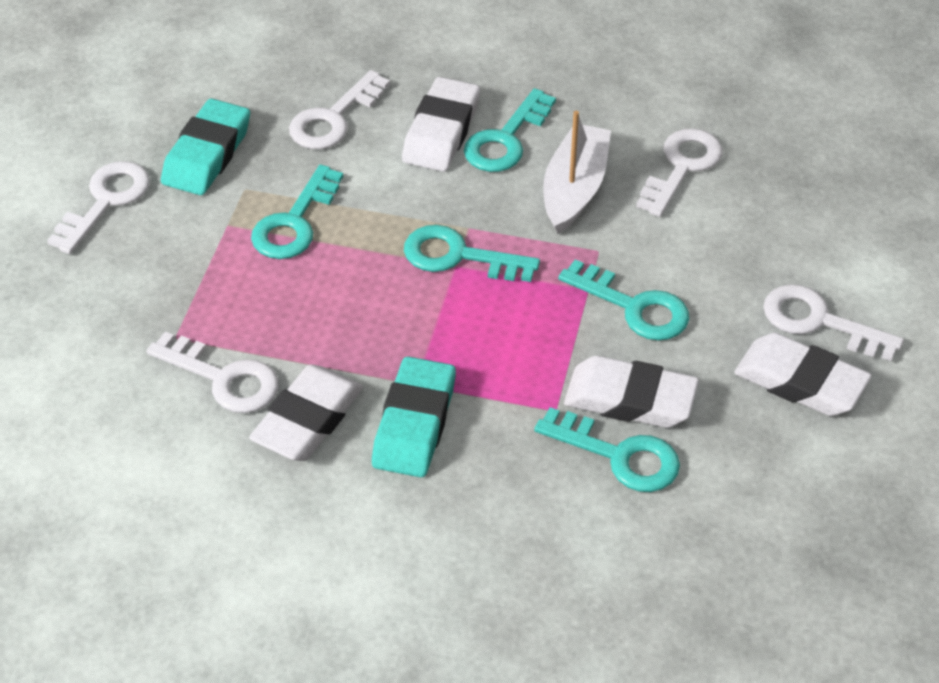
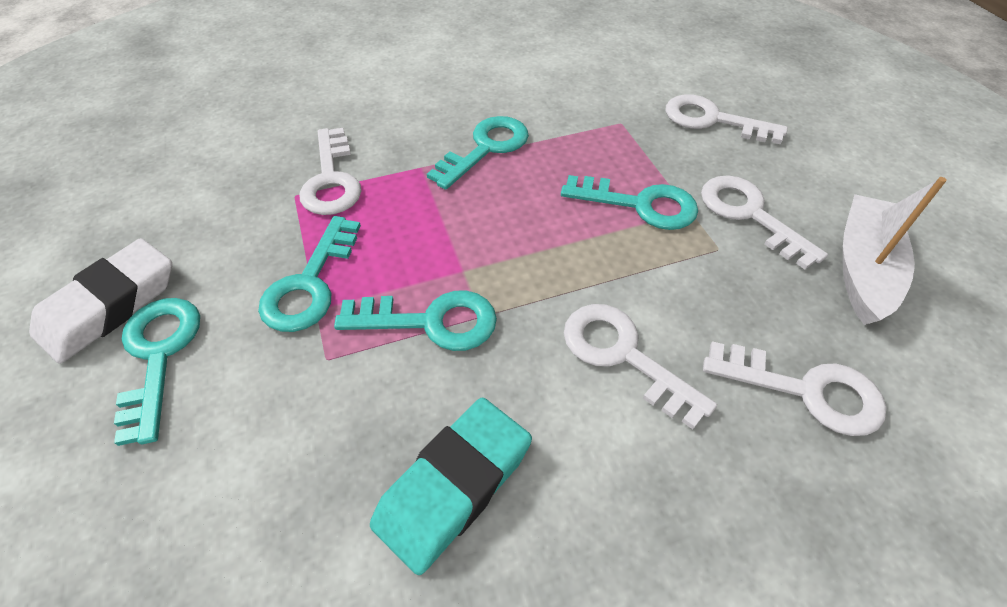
turquoise eraser: [161,99,250,195] [372,356,456,477] = 2 -> [370,398,532,575] = 1
white eraser: [249,364,363,461] [402,77,480,172] [564,356,699,428] [734,333,872,416] = 4 -> [29,238,172,364] = 1

